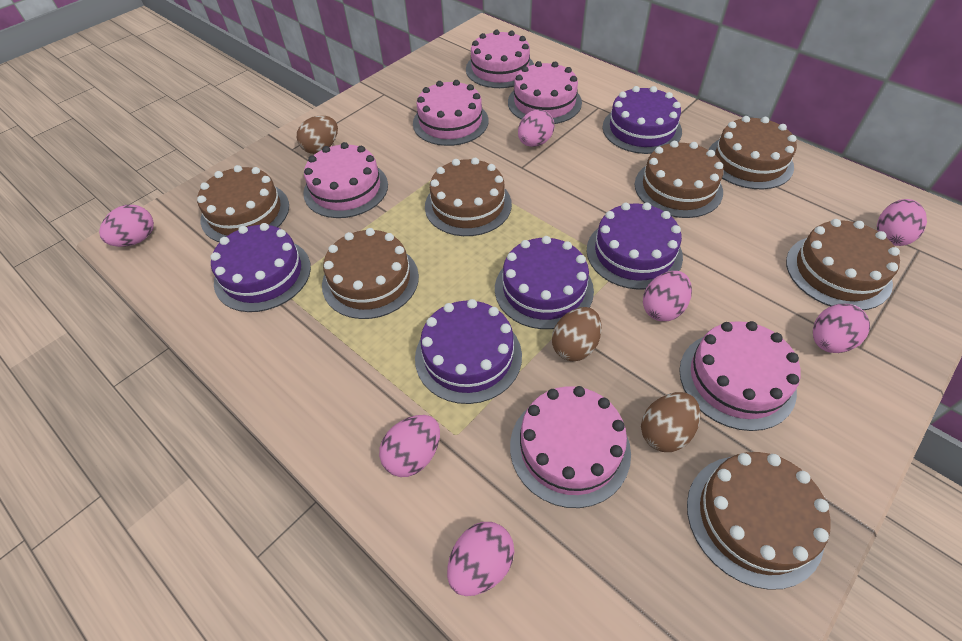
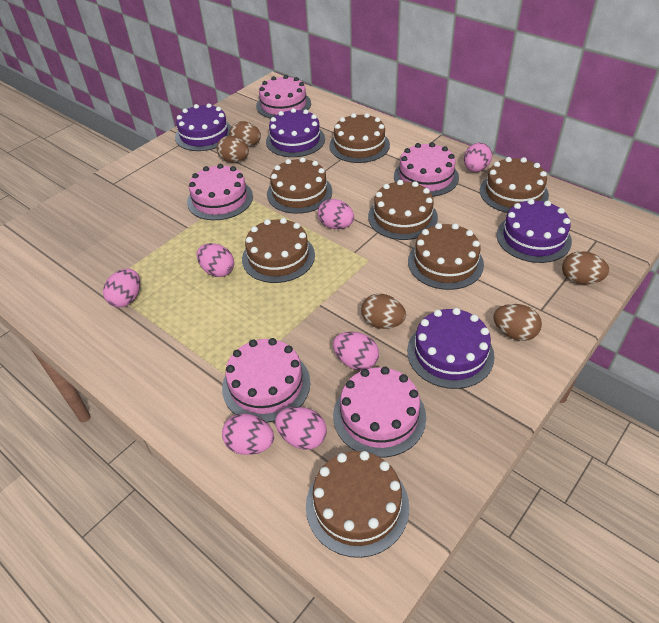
brown egg: [297,116,338,154] [552,307,602,361] [641,392,700,452] = 3 -> [217,136,249,162] [229,121,261,147] [361,294,406,329] [493,304,542,341] [562,251,609,284] = 5
pink cake: [303,142,388,218] [413,80,488,146] [466,30,534,88] [508,61,582,124] [510,386,631,508] [679,321,800,431] = 6 -> [187,164,253,220] [222,338,310,423] [256,75,311,118] [333,367,426,458] [394,142,459,197] = 5
purple cake: [211,223,311,312] [415,299,522,404] [495,236,594,329] [587,203,683,290] [602,86,682,154] = 5 -> [175,103,232,151] [266,108,325,157] [407,308,495,389] [496,199,572,263] = 4

